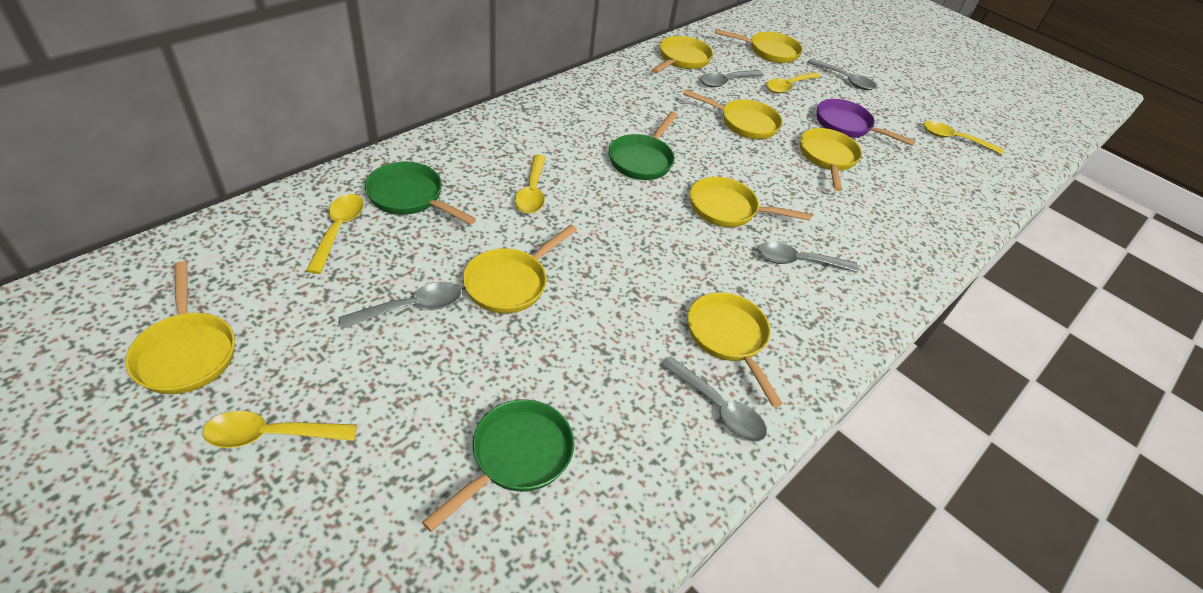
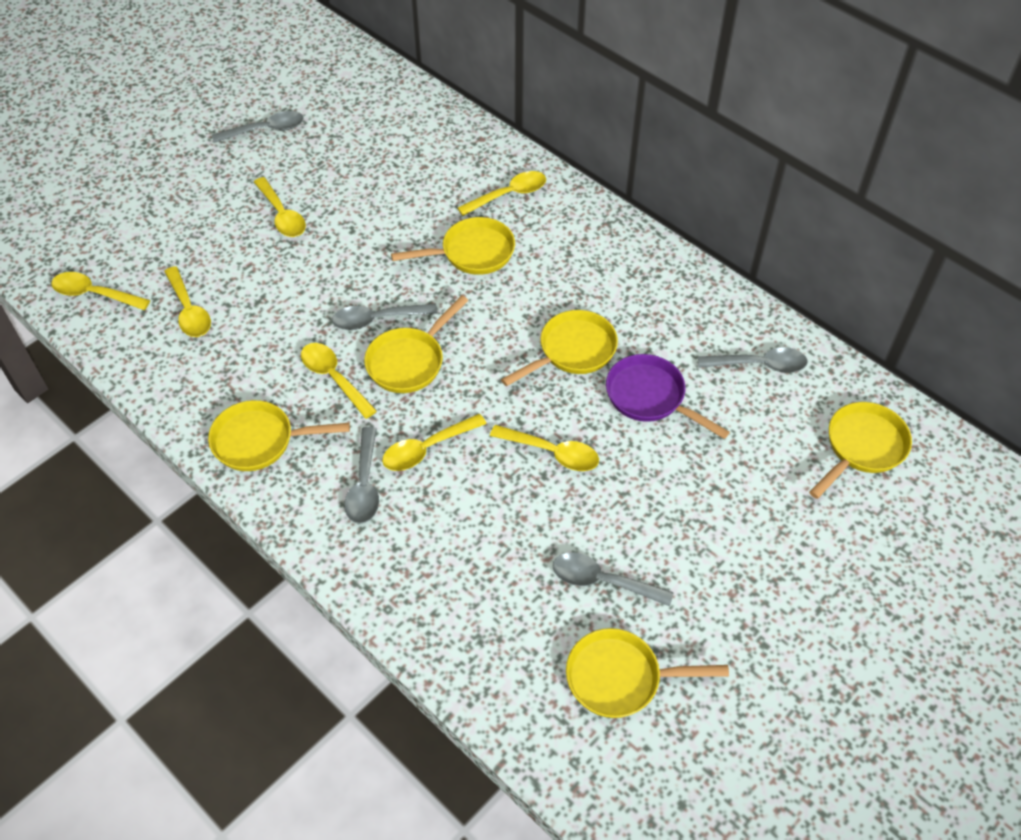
green pan: [365,162,476,225] [422,400,574,532] [609,111,677,180] = 3 -> none = 0
yellow pan: [125,261,235,394] [463,224,577,313] [652,36,713,73] [683,89,783,139] [688,292,783,407] [690,177,811,227] [715,29,803,63] [800,128,862,191] = 8 -> [208,400,350,471] [364,295,468,393] [391,217,515,275] [501,310,618,386] [566,628,729,718] [809,402,912,499] = 6
yellow spoon: [203,411,357,448] [306,194,364,274] [515,154,546,214] [766,72,821,94] [923,121,1004,155] = 5 -> [51,272,150,310] [164,266,211,337] [254,177,306,237] [301,343,377,419] [382,414,486,471] [457,171,546,216] [490,425,599,471] = 7

